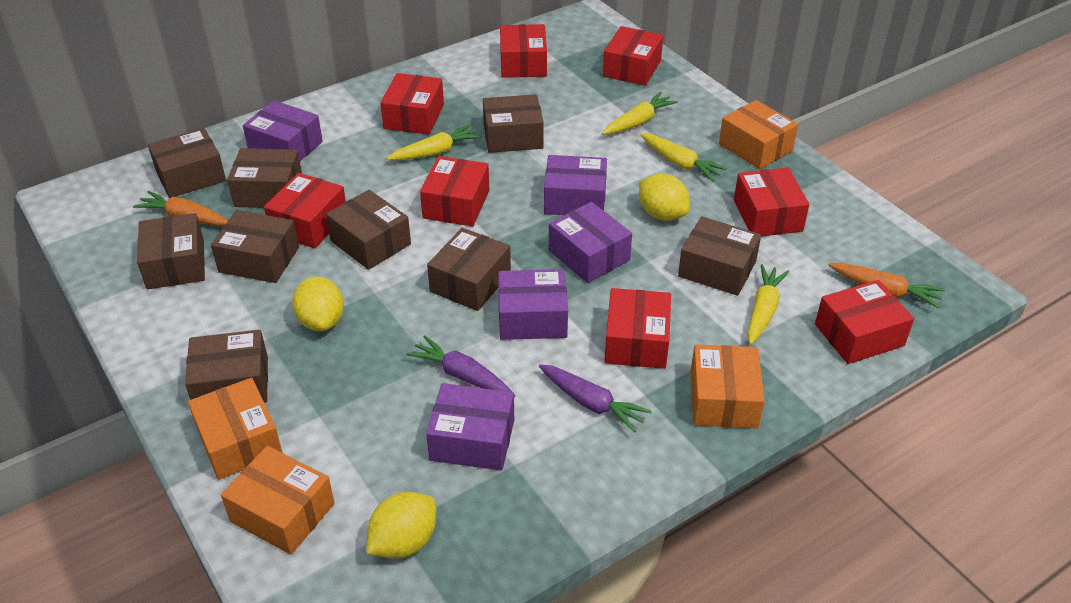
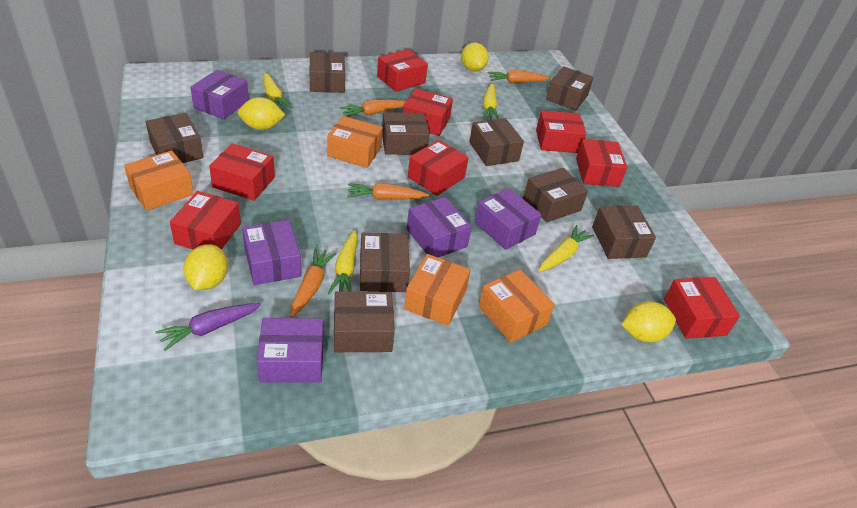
orange carrot: [133,191,228,226] [828,263,945,309] = 2 -> [290,248,337,317] [340,100,406,117] [347,183,429,200] [488,70,550,83] = 4
purple carrot: [406,336,515,397] [539,364,652,433] = 2 -> [156,303,261,351] = 1
yellow lemon: [292,276,344,331] [367,492,436,559] [639,174,690,221] = 3 -> [183,244,228,290] [238,97,285,130] [461,42,489,72] [621,301,676,342] = 4

